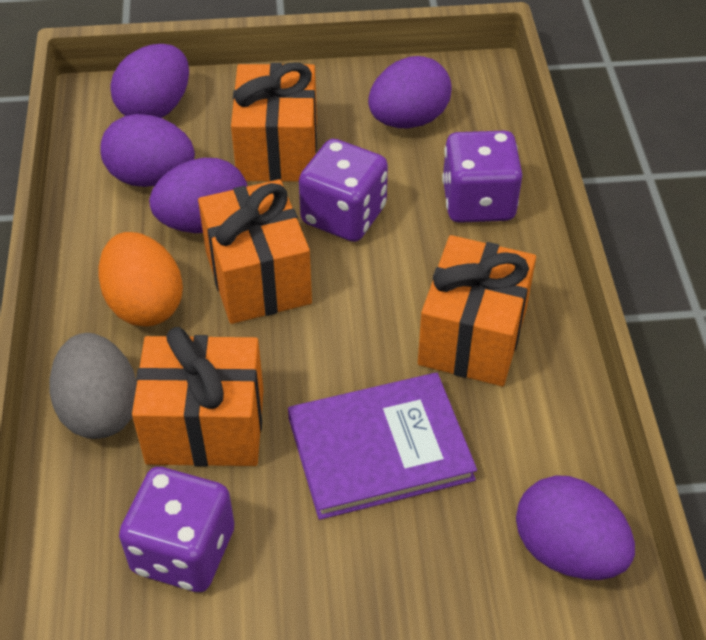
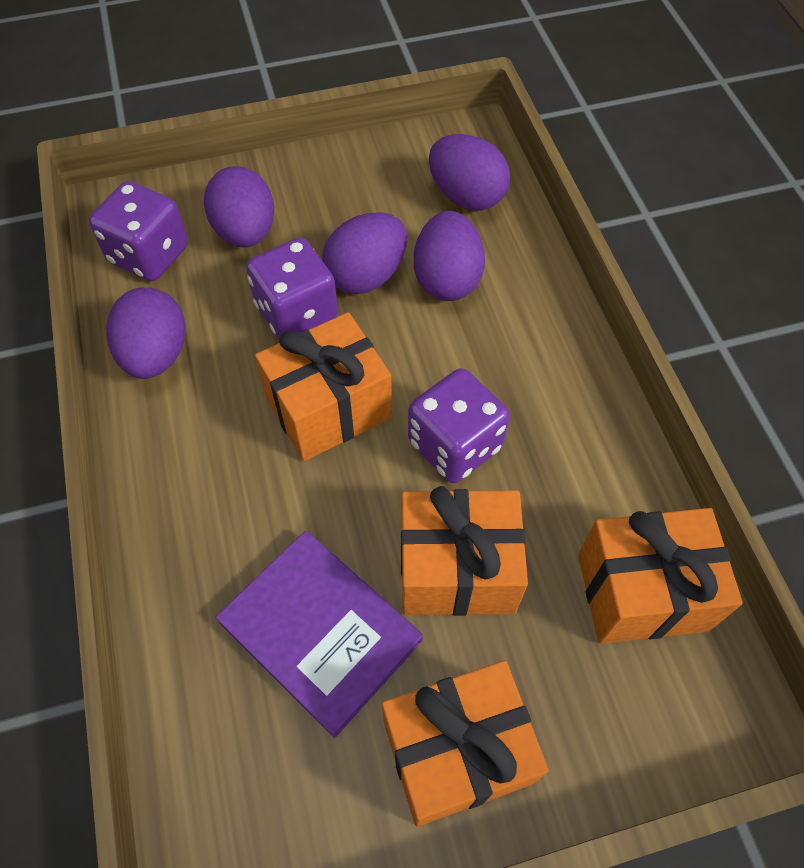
grey egg: [49,333,137,439] = 1 -> none = 0
orange egg: [98,232,183,327] = 1 -> none = 0

